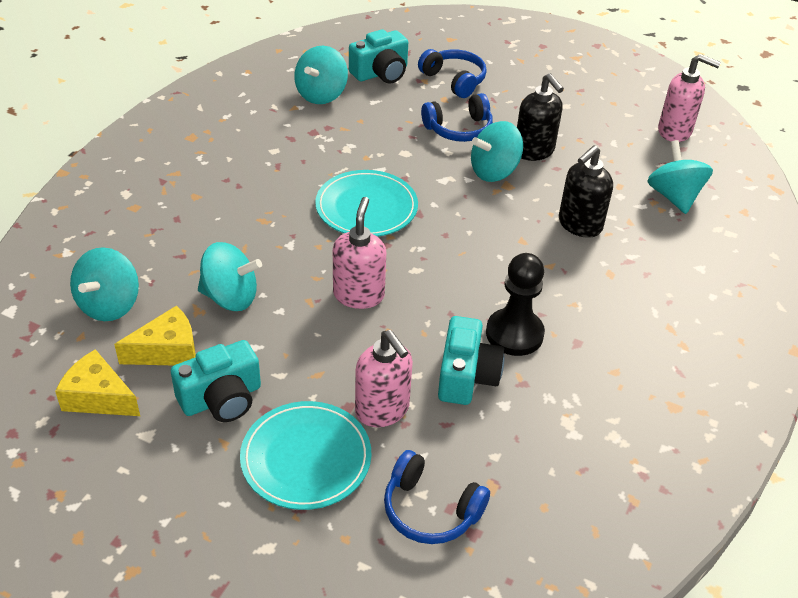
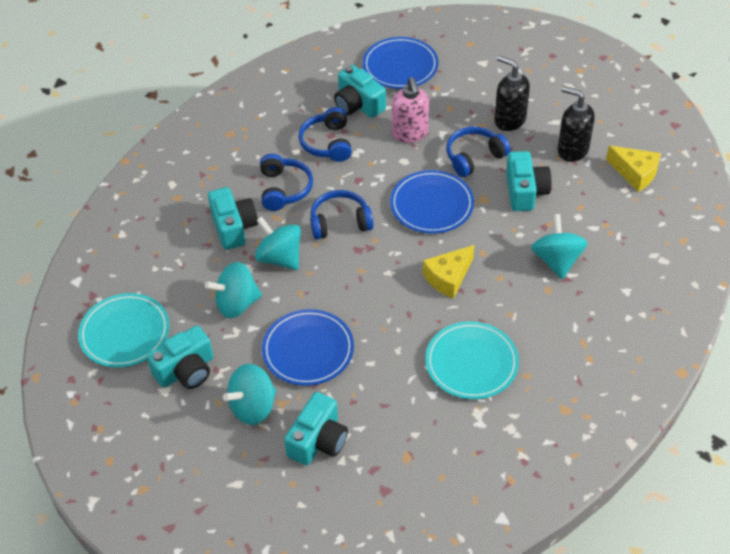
black pawn: [486,253,545,356] = 1 -> none = 0
blue headphones: [384,450,490,544] [418,49,487,98] [421,93,493,142] = 3 -> [260,154,313,211] [299,107,352,162] [310,190,374,239] [446,127,511,177] = 4
blue plate: none = 0 -> [262,309,354,386] [363,37,438,89] [390,170,474,234] = 3
pink soap dispenser: [333,197,386,309] [355,330,413,427] [658,54,721,142] = 3 -> [392,77,429,143] = 1
turquoise camera: [171,340,261,422] [349,29,408,84] [438,316,504,405] = 3 -> [147,326,213,389] [208,187,258,250] [284,392,348,465] [334,65,386,118] [506,151,552,211] = 5
turquoise spinning top: [70,247,139,321] [198,242,262,311] [294,46,348,104] [471,121,523,182] [647,140,713,214] = 5 -> [205,262,262,318] [223,364,276,425] [255,216,301,270] [531,214,588,279] = 4

